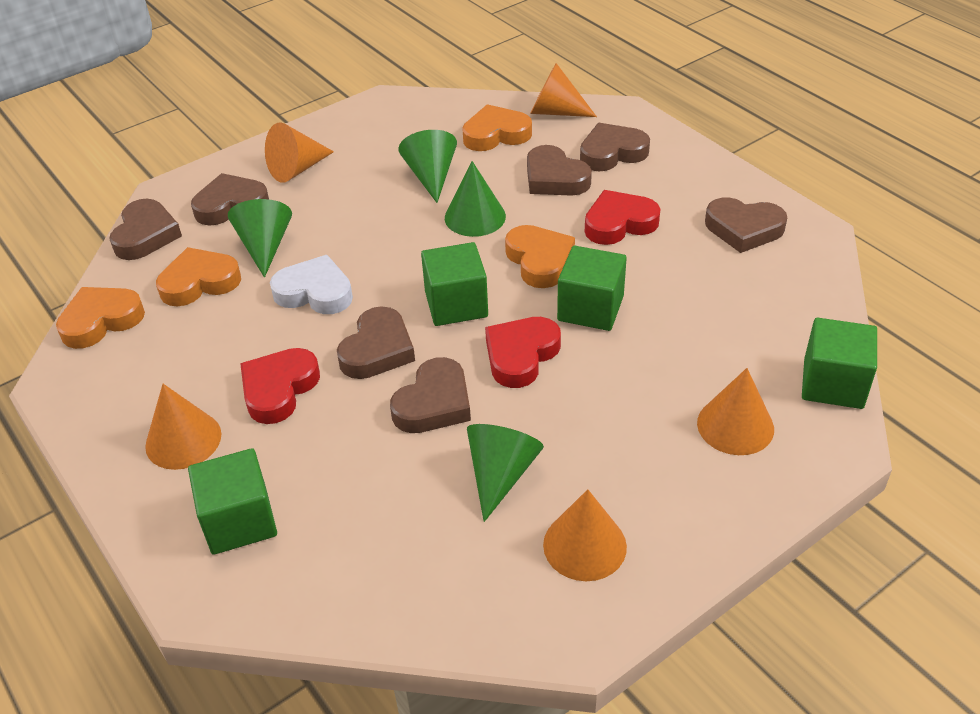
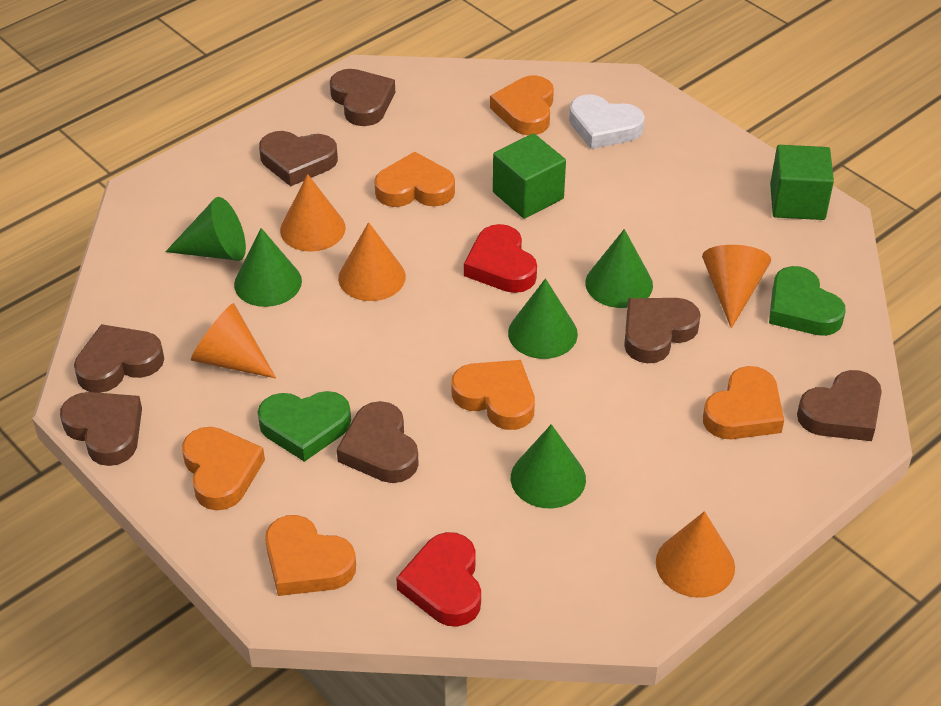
green cone: [228,199,292,278] [398,130,457,203] [445,161,506,237] [467,424,544,522] = 4 -> [165,197,246,261] [234,228,302,307] [508,278,578,359] [511,424,586,508] [585,229,653,308] = 5
green cube: [188,448,277,555] [421,242,488,326] [557,246,627,331] [802,318,877,409] = 4 -> [493,133,566,219] [770,145,834,220] = 2
green heart: none = 0 -> [258,391,351,462] [769,266,846,336] = 2
orange heart: [56,287,145,349] [156,247,241,306] [462,104,532,151] [505,225,575,288] = 4 -> [182,427,265,510] [265,515,356,596] [374,152,455,207] [452,360,535,430] [490,75,554,135] [703,366,784,439] = 6
red heart: [240,348,320,424] [485,317,561,388] [585,190,660,245] = 3 -> [396,532,481,627] [464,224,537,293] = 2

